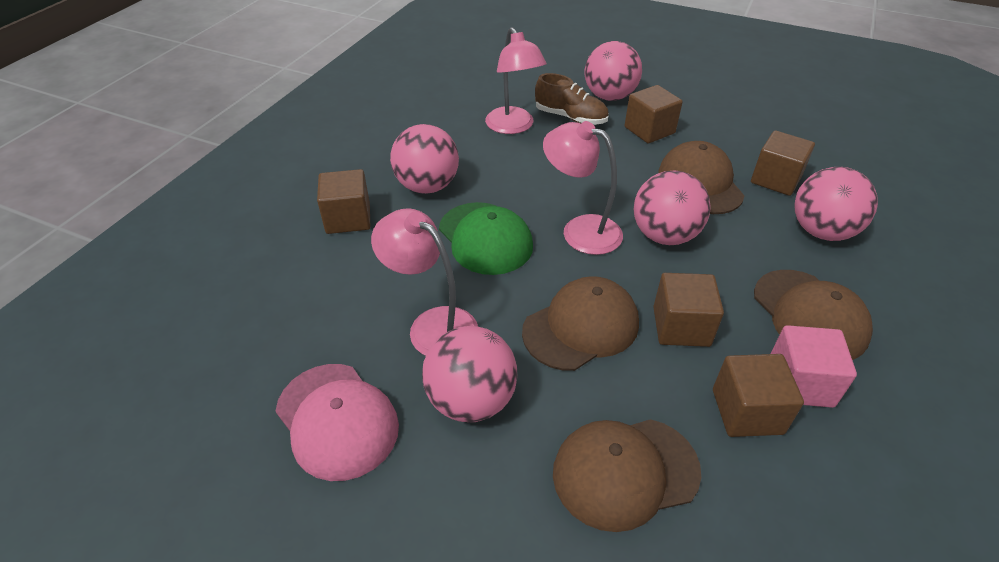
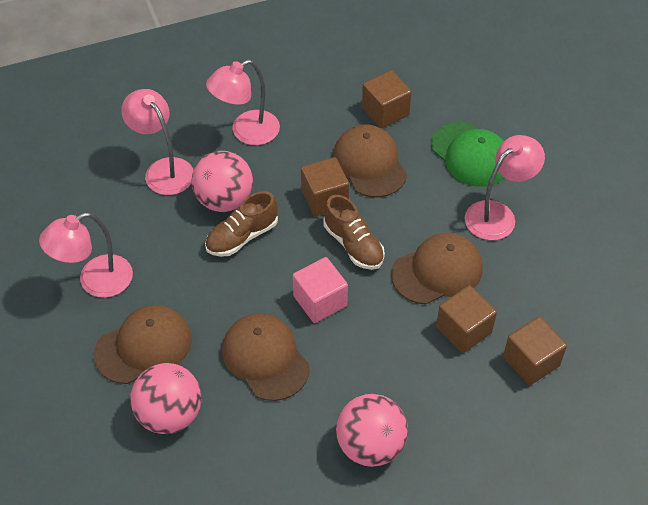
brown cube: [317,169,371,234] [625,85,683,143] [653,273,724,347] [713,354,804,437] [751,130,815,196] = 5 -> [301,157,349,217] [362,70,411,128] [436,285,497,353] [503,316,567,385] = 4
brown shoe: [535,73,609,125] = 1 -> [205,191,278,257] [324,195,385,270] = 2
pink ball: [390,124,459,194] [422,326,518,422] [585,41,642,101] [633,171,711,245] [794,167,878,241] = 5 -> [130,363,202,434] [192,151,253,212] [336,394,408,467] = 3
pink cap: [275,364,399,481] = 1 -> none = 0
pink lamp: [371,208,478,356] [485,27,547,134] [543,121,623,255] = 3 -> [39,212,133,298] [121,89,194,195] [206,59,280,145] [465,135,545,240] = 4

